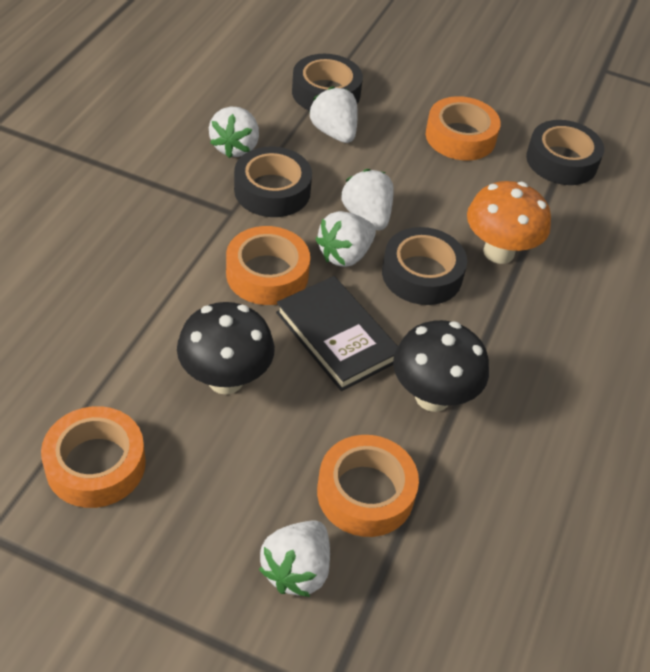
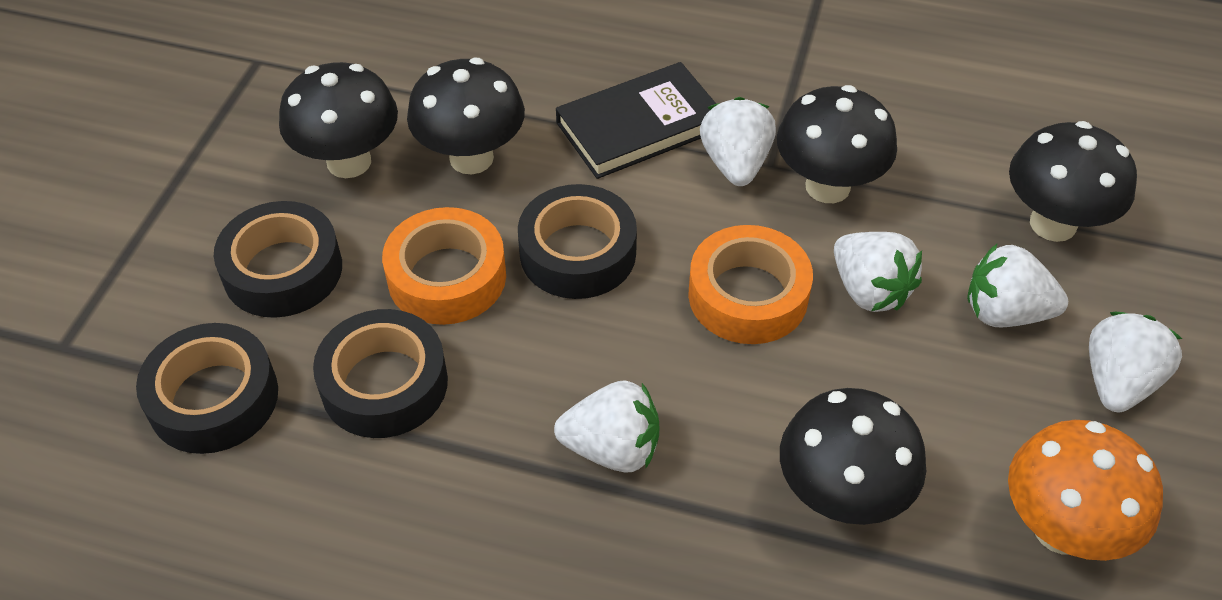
black mushroom: [177,302,275,395] [393,320,489,412] = 2 -> [279,62,398,178] [407,58,525,174] [777,85,897,203] [780,388,926,525] [1009,121,1137,242] = 5
orange tape: [41,406,146,508] [226,226,310,305] [317,435,419,537] [426,96,501,160] = 4 -> [382,207,506,325] [688,225,813,344] = 2

